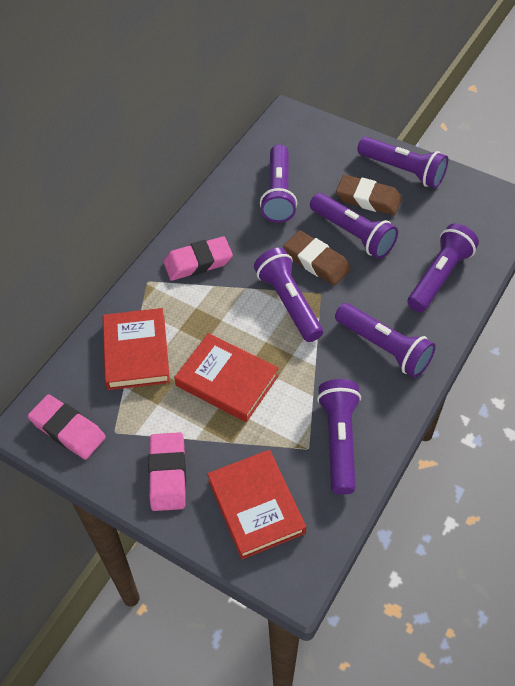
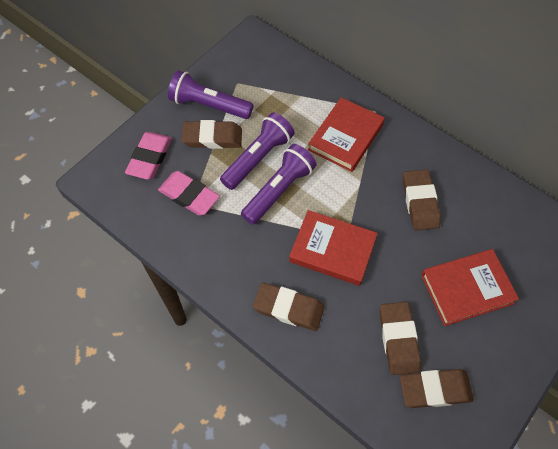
brown eraser: [283,230,351,286] [336,175,402,215] = 2 -> [182,120,242,149] [253,282,324,331] [380,302,421,375] [400,369,474,408] [403,170,441,230] = 5
pink eraser: [28,394,106,459] [148,432,186,511] [163,236,233,281] = 3 -> [125,132,172,180] [158,171,220,216] = 2
purple flashlight: [254,248,323,342] [260,144,297,223] [310,193,398,259] [317,379,361,495] [335,303,436,378] [357,137,448,188] [407,224,479,312] = 7 -> [168,70,253,119] [220,112,294,190] [241,144,317,225] = 3

